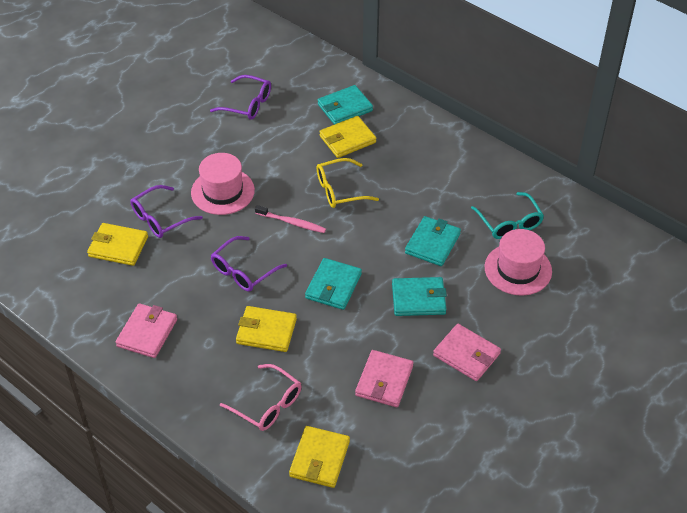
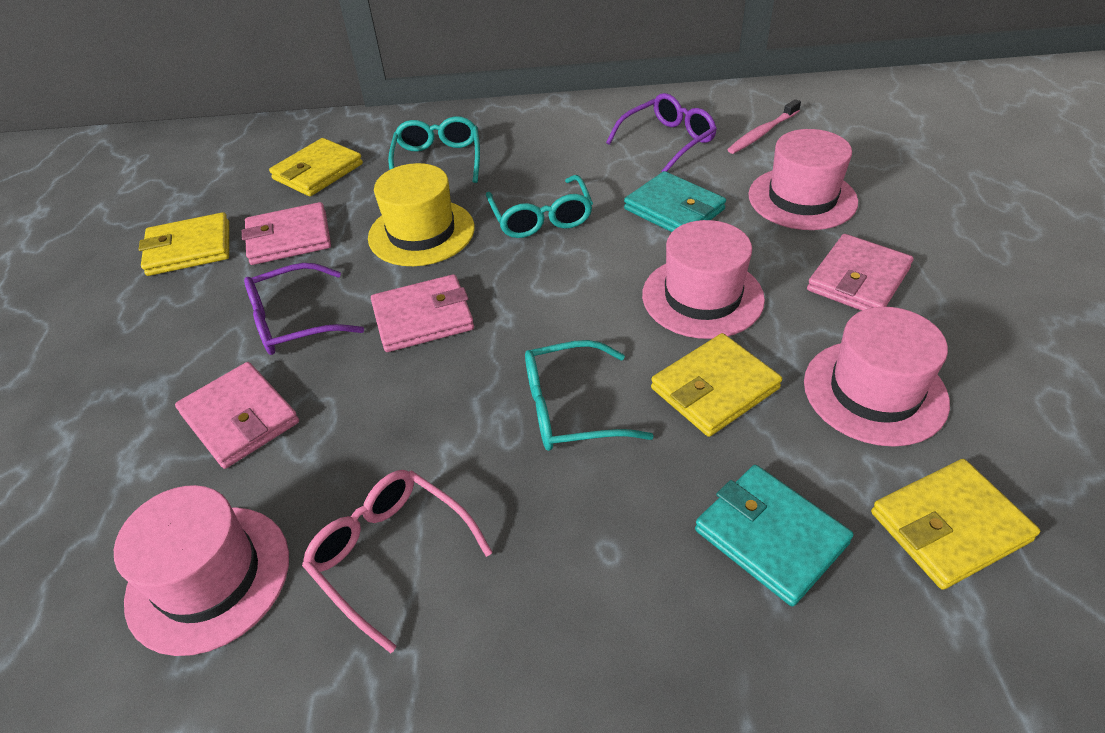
pink hat: [191,153,255,215] [485,229,552,296] = 2 -> [114,485,289,656] [642,220,765,339] [748,129,858,230] [804,307,950,447] = 4
pink wallet: [116,303,177,358] [355,350,413,407] [433,324,501,381] = 3 -> [175,362,299,469] [242,202,331,265] [371,274,474,352] [807,234,914,311] = 4
purple glasses: [130,185,203,238] [210,75,271,120] [211,236,287,292] = 3 -> [244,263,364,355] [606,93,717,172] = 2
turquoise glasses: [471,192,544,239] = 1 -> [388,116,480,183] [486,175,593,238] [525,340,654,451] = 3
turquoise wallet: [305,258,362,310] [318,85,373,125] [392,277,447,316] [405,216,461,266] = 4 -> [624,171,726,232] [695,465,853,606] = 2
yellow glasses: [317,158,379,208] = 1 -> none = 0
yellow hat: none = 0 -> [368,163,475,266] = 1

